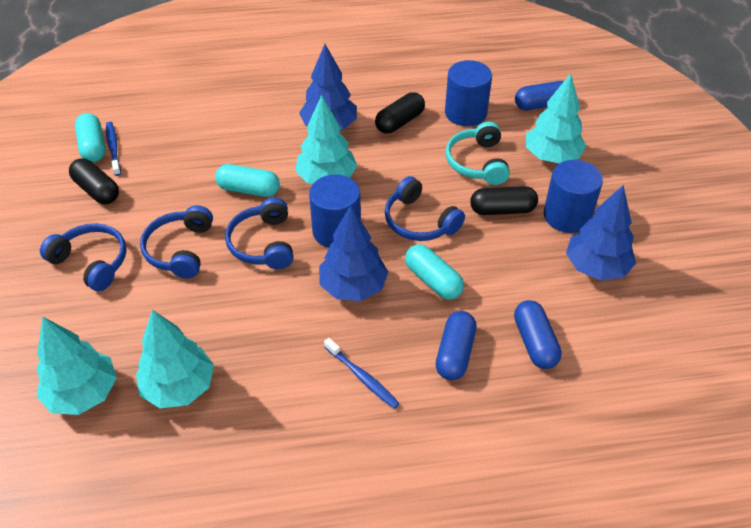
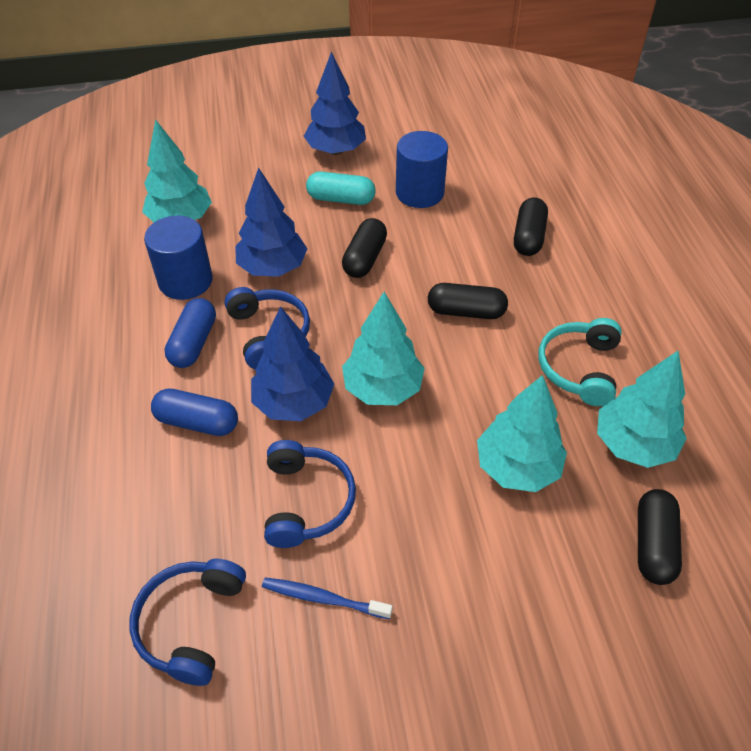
black capsule: [69,158,119,204] [375,92,425,134] [470,186,538,215] = 3 -> [342,218,387,278] [428,283,508,319] [514,197,548,256] [638,489,682,585] = 4
blue capsule: [436,311,476,380] [514,300,562,369] [515,81,564,110] = 3 -> [151,388,238,436] [164,298,216,368] = 2
blue cylinder: [309,174,361,248] [445,60,492,126] [544,160,603,233] = 3 -> [144,215,213,300] [396,131,448,208] = 2
blue headphones: [40,223,127,291] [140,205,213,278] [225,198,294,269] [385,176,465,241] = 4 -> [129,559,246,686] [224,287,310,369] [264,440,356,548] = 3
blue toothbrush: [106,122,121,176] [324,338,400,409] = 2 -> [262,577,393,619] = 1
turquoise capsule: [75,113,105,162] [215,164,280,197] [405,244,464,300] = 3 -> [306,171,375,205] = 1

